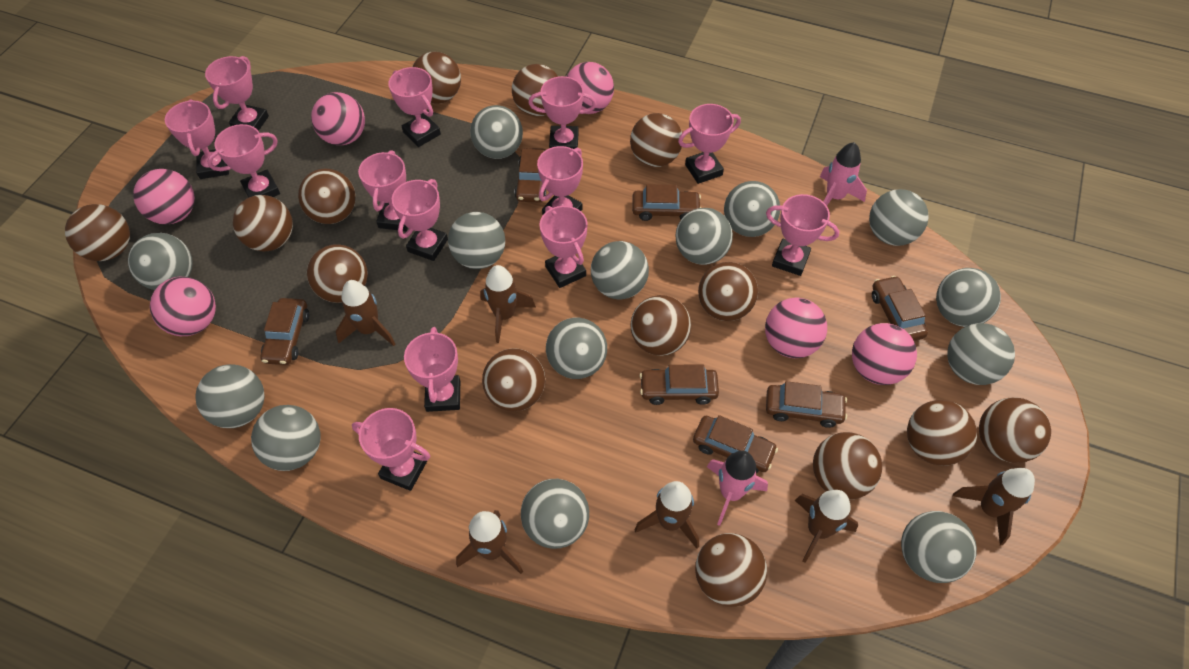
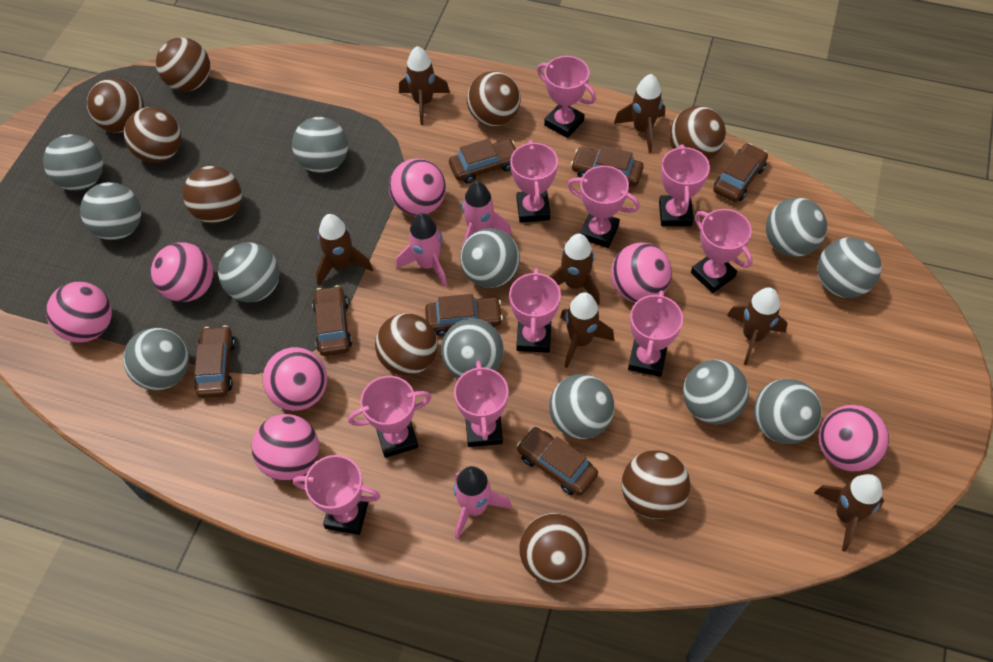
brown ball: [65,204,130,261] [233,195,293,252] [298,168,356,224] [307,244,368,303] [412,52,461,104] [482,348,546,411] [512,64,558,116] [630,113,682,167] [630,295,691,356] [695,533,767,607] [698,262,758,321] [813,432,882,499] [907,400,977,466] [979,397,1051,463] = 14 -> [87,78,144,133] [124,107,181,163] [156,37,210,92] [183,166,242,223] [375,313,438,376] [467,71,521,126] [519,513,589,584] [622,450,690,519] [669,106,726,160] = 9
brown rocket: [336,280,395,346] [456,510,523,574] [480,265,536,343] [634,481,699,549] [795,490,858,563] [953,468,1035,545] = 6 -> [316,214,373,286] [399,46,450,125] [549,234,600,305] [560,292,614,368] [614,74,665,153] [727,287,788,365] [814,474,884,551] = 7
grey ball: [128,233,193,290] [196,364,265,428] [251,405,321,471] [448,212,505,269] [470,105,523,159] [521,479,589,549] [546,318,607,379] [591,241,649,299] [675,208,733,265] [724,181,780,237] [869,189,929,246] [901,511,977,583] [936,268,1001,327] [947,323,1015,385] = 14 -> [43,134,103,191] [80,182,141,240] [123,328,189,390] [218,243,280,302] [292,117,348,173] [441,319,504,378] [460,228,520,288] [549,374,615,439] [683,360,749,424] [754,378,822,444] [766,198,827,257] [817,237,881,298] = 12
pink ball: [133,169,195,225] [150,277,216,336] [311,92,365,145] [566,62,614,114] [765,298,827,358] [852,323,917,385] = 6 -> [46,282,112,343] [151,242,213,302] [252,414,319,481] [263,347,327,411] [389,158,446,216] [611,243,672,302] [819,405,889,472] = 7
pink rocket: [707,451,768,526] [820,142,867,206] = 2 -> [396,213,447,287] [453,466,512,540] [462,181,512,247] = 3
pink trophy: [165,99,229,179] [205,56,269,131] [207,124,280,197] [352,408,430,491] [358,150,408,231] [388,67,441,147] [392,179,448,261] [404,327,460,412] [528,76,597,149] [537,146,583,215] [539,206,588,288] [678,104,741,184] [766,194,839,276] = 13 -> [293,455,380,535] [348,376,432,458] [454,361,508,447] [509,268,561,353] [510,140,558,223] [537,56,596,138] [567,166,640,248] [628,290,683,377] [659,144,710,226] [691,209,753,293] = 10

